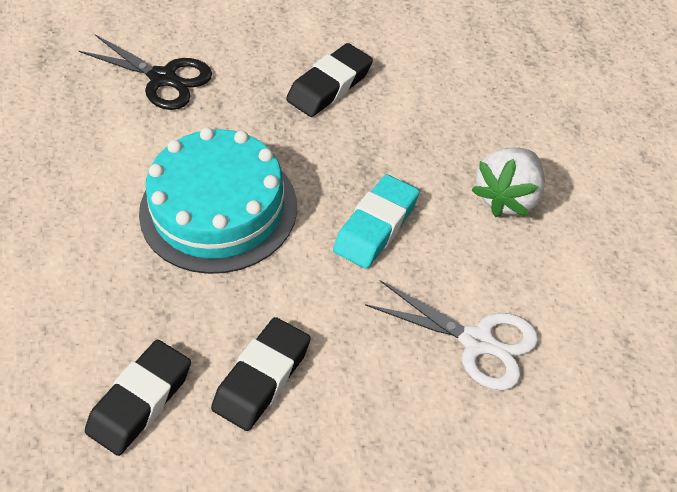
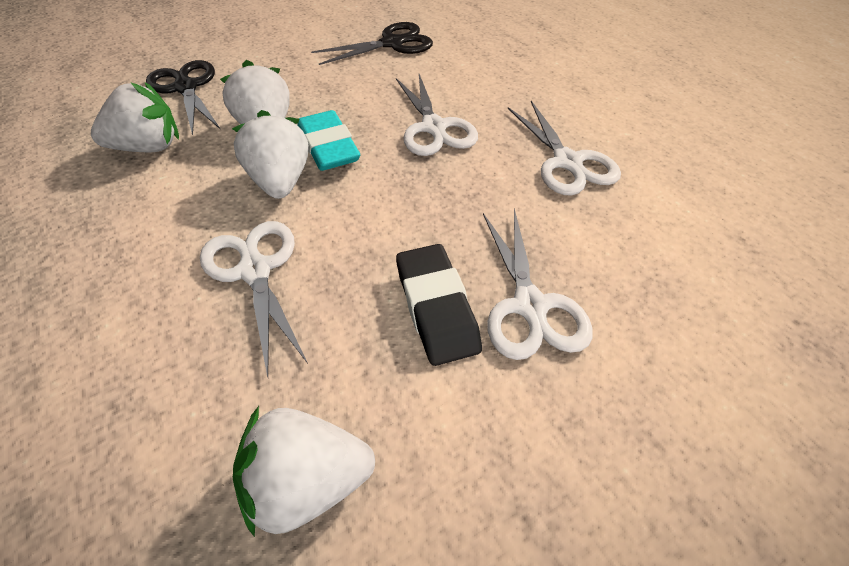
black eraser: [85,340,191,456] [211,317,311,431] [286,43,373,117] = 3 -> [396,244,482,366] = 1
black scissors: [79,35,212,110] = 1 -> [146,60,221,135] [311,22,433,65] = 2
turquoise cake: [139,128,297,274] = 1 -> none = 0
white scissors: [365,280,538,390] = 1 -> [200,221,308,378] [396,74,478,156] [483,209,592,360] [508,101,621,196] = 4
white strawberry: [472,148,545,217] = 1 -> [91,82,179,152] [220,60,290,124] [232,110,308,199] [233,406,375,537] = 4

